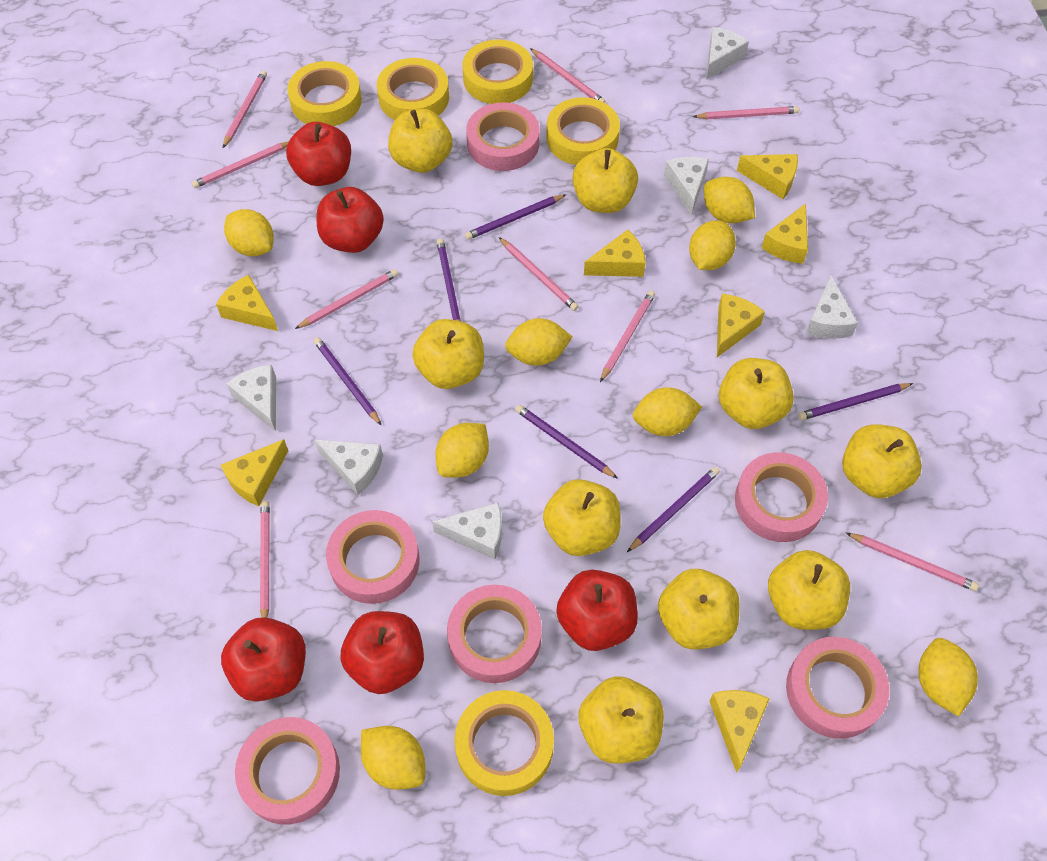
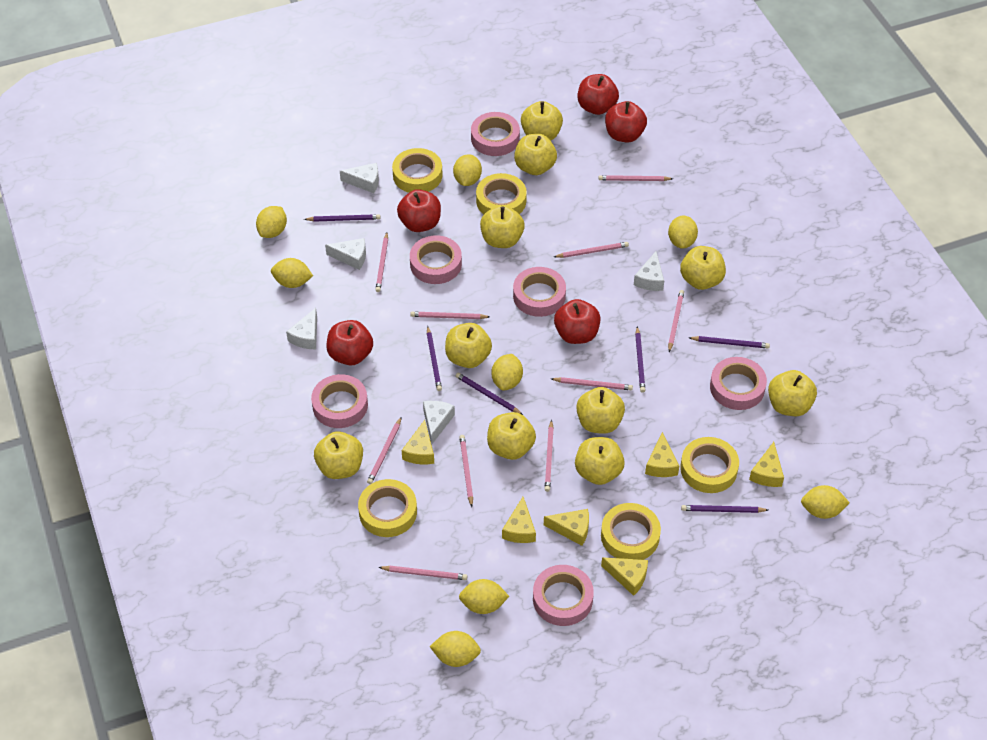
pink pencil: [192,141,289,188] [223,70,267,148] [260,501,270,618] [295,269,398,329] [499,237,579,311] [530,48,606,103] [600,291,655,382] [693,106,799,120] [846,533,979,591] = 9 -> [367,417,401,484] [375,232,388,292] [378,566,467,580] [410,312,490,319] [459,435,473,507] [545,420,554,492] [551,377,633,390] [554,242,629,258] [598,175,673,181] [668,290,684,352] = 10
white cheese: [226,365,276,432] [314,440,383,495] [432,502,502,560] [664,157,709,215] [706,27,749,80] [806,276,858,339] = 6 -> [286,308,317,349] [325,238,366,270] [340,163,379,193] [423,401,455,445] [634,251,664,291] = 5
yellow apple: [388,109,452,173] [412,319,484,389] [543,479,621,556] [572,148,638,213] [578,676,664,763] [658,569,740,649] [719,358,794,429] [768,550,850,630] [842,424,922,498] = 9 -> [314,431,363,479] [445,323,492,368] [480,205,525,248] [487,412,536,460] [514,134,557,175] [521,101,563,141] [575,437,625,485] [576,387,625,434] [680,246,726,290] [768,370,817,416] = 10
yellow cheese: [216,275,278,331] [221,439,288,506] [584,230,646,277] [710,690,770,773] [717,294,765,357] [737,154,798,199] [762,203,808,264] = 7 -> [402,420,434,464] [502,497,536,543] [544,509,589,546] [601,557,648,596] [645,432,679,477] [749,442,784,487] = 6

